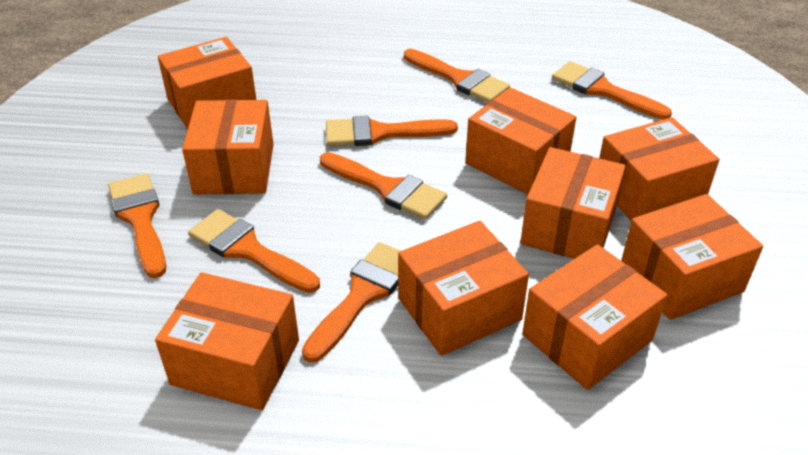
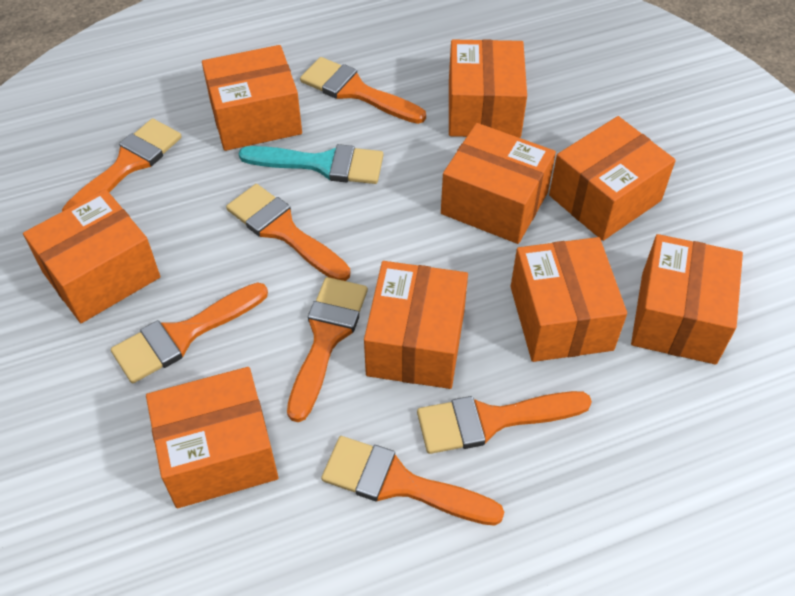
turquoise brush: none = 0 -> [239,144,383,184] = 1

